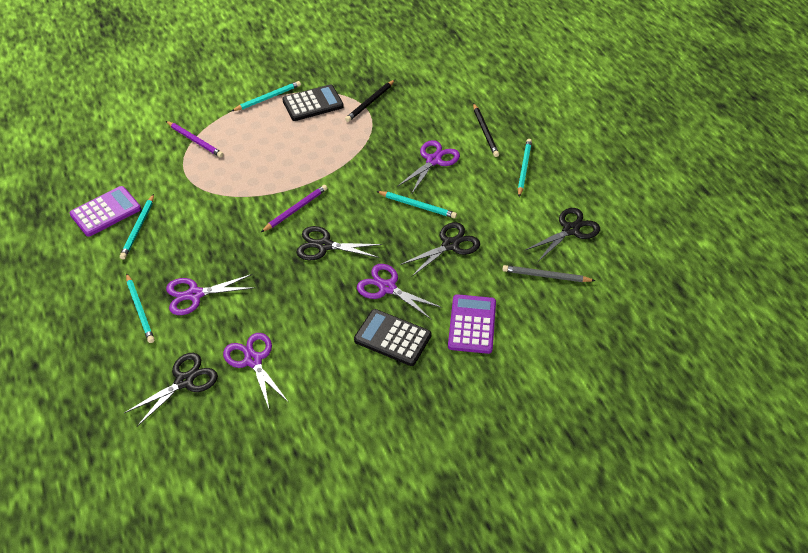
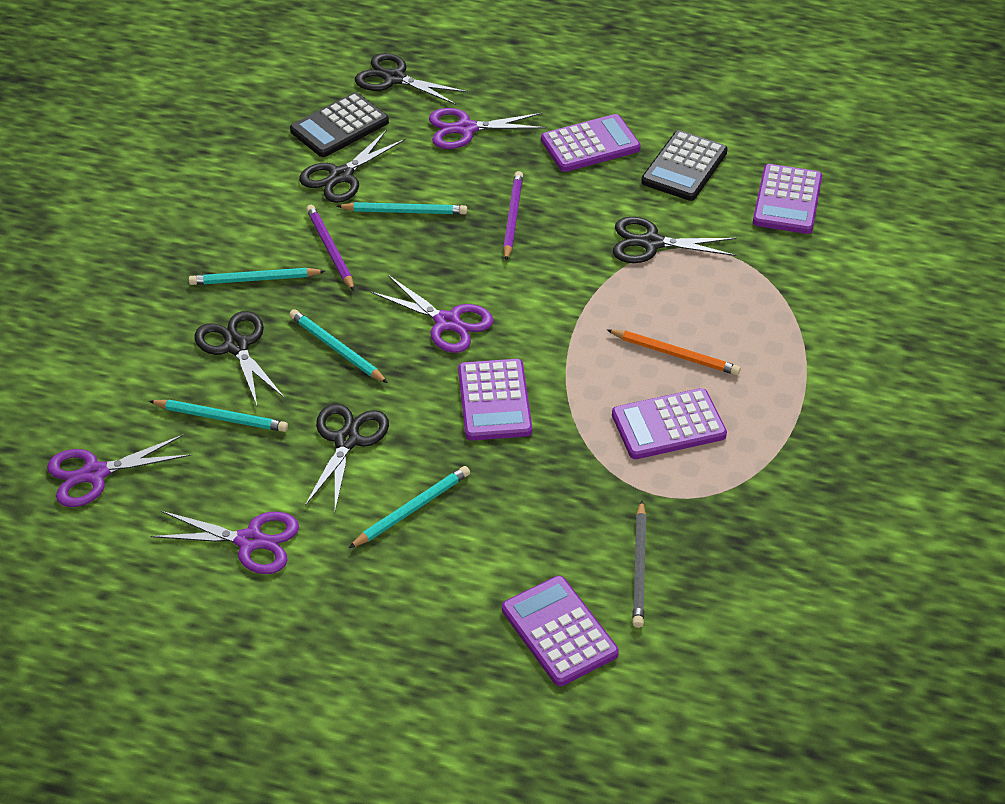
black pencil: [345,80,395,122] [473,103,499,157] = 2 -> none = 0
black scissors: [124,353,218,427] [296,226,382,260] [400,222,480,277] [526,208,600,261] = 4 -> [194,311,285,405] [299,130,406,203] [305,404,389,511] [355,53,468,105] [613,217,737,263] = 5
orange pencil: none = 0 -> [607,329,741,375] = 1
purple calculator: [70,186,141,237] [448,294,496,354] = 2 -> [458,359,532,441] [502,576,619,686] [541,114,641,172] [612,388,727,459] [753,164,822,234] = 5

